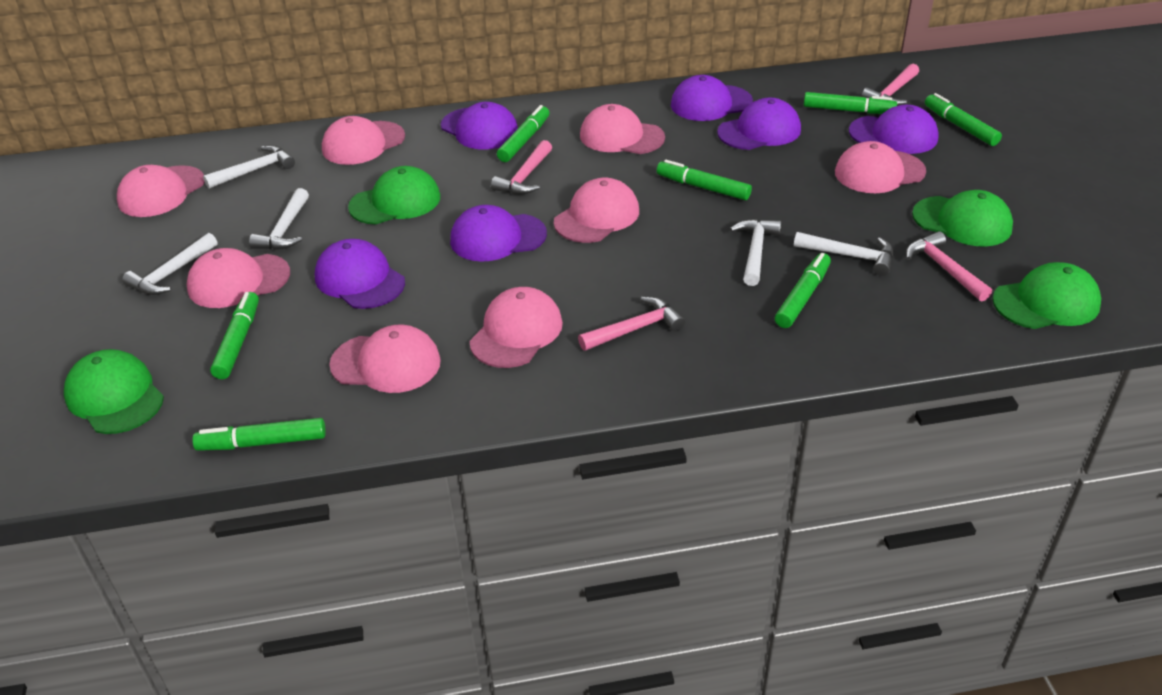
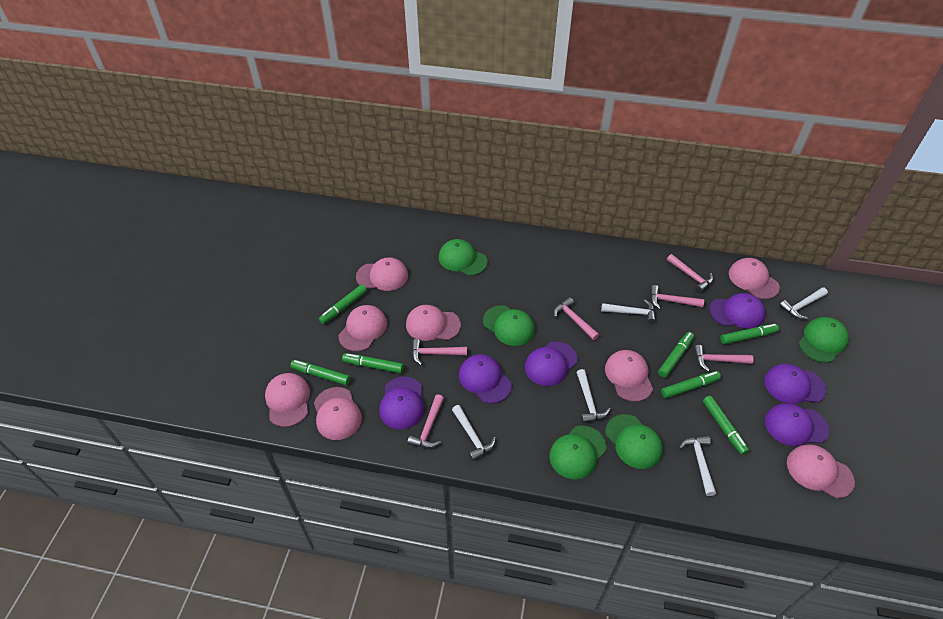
green cap: [64,349,164,434] [348,166,440,224] [912,190,1013,247] [993,262,1101,329] = 4 -> [438,239,488,276] [483,305,535,346] [549,425,606,480] [605,414,663,469] [799,317,849,363] = 5
pink hammer: [491,140,552,194] [578,297,685,351] [861,64,919,106] [906,231,992,301] = 4 -> [407,395,444,448] [412,339,467,365] [554,297,599,340] [650,285,704,309] [667,254,713,293] [694,345,754,372] = 6

